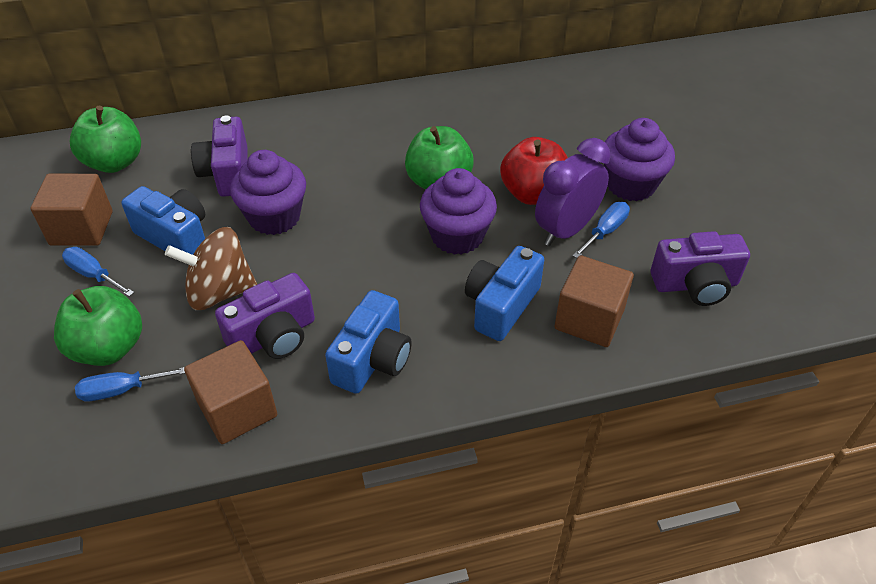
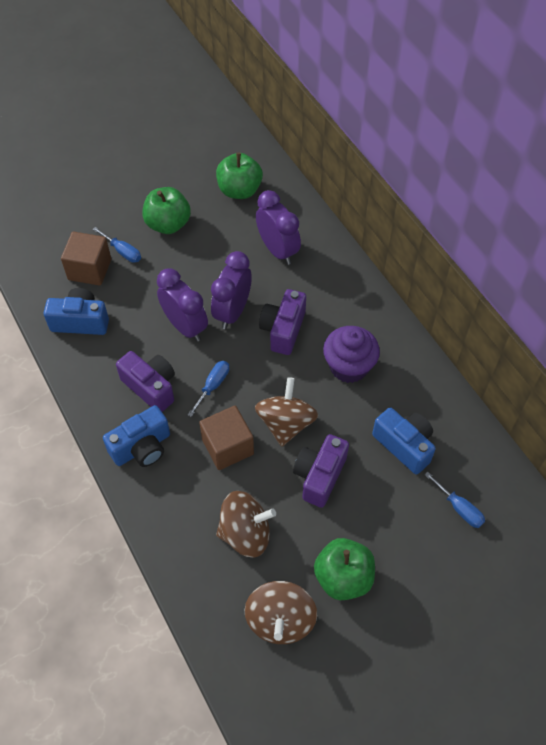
brown cube: [30,174,113,246] [184,340,277,444] [554,255,634,347] = 3 -> [61,232,111,286] [199,406,254,470] = 2
brown spinning top: [165,227,257,310] = 1 -> [216,491,276,558] [245,581,317,644] [255,377,318,447] = 3
purple clock: [535,138,611,246] = 1 -> [157,268,208,342] [211,251,252,329] [256,190,301,265] = 3
purple cupcake: [230,150,306,235] [420,168,497,255] [604,118,675,201] = 3 -> [323,326,380,383] = 1
red apple: [500,137,568,205] = 1 -> none = 0

